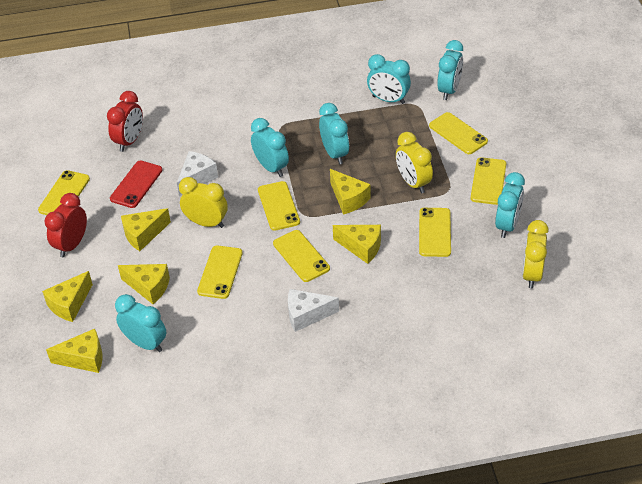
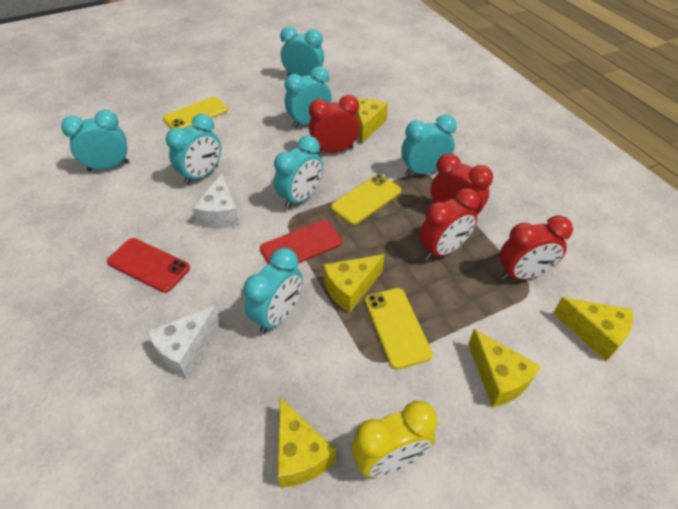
red clock: [44,193,87,257] [107,91,143,152] = 2 -> [309,95,360,154] [419,188,480,260] [431,153,493,214] [499,215,573,280] = 4
red phone: [110,160,163,208] = 1 -> [107,238,190,293] [260,220,342,264] = 2
turquoise clock: [115,294,167,352] [251,118,289,177] [319,103,349,164] [367,54,411,104] [437,40,463,100] [495,172,525,238] = 6 -> [61,110,129,171] [166,114,221,185] [243,248,303,333] [274,135,323,209] [280,26,324,77] [285,66,332,128] [401,115,457,176] = 7
yellow cheese: [42,271,93,322] [46,329,102,373] [118,264,170,304] [121,208,171,251] [330,169,371,214] [333,225,381,264] = 6 -> [277,397,336,488] [323,254,384,313] [355,98,388,143] [468,329,541,407] [553,297,633,361] = 5
yellow clock: [179,177,228,228] [396,132,433,193] [522,220,549,288] = 3 -> [352,401,437,477] = 1
yellow phone: [38,170,90,215] [197,245,243,299] [258,181,300,231] [273,230,330,282] [419,208,451,257] [429,112,488,154] [471,157,506,205] = 7 -> [163,97,228,129] [331,174,401,225] [365,288,433,370] = 3

